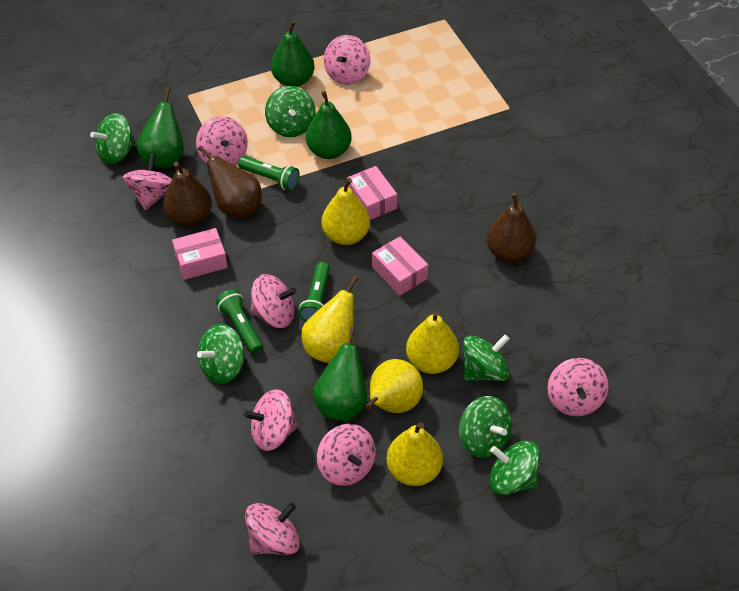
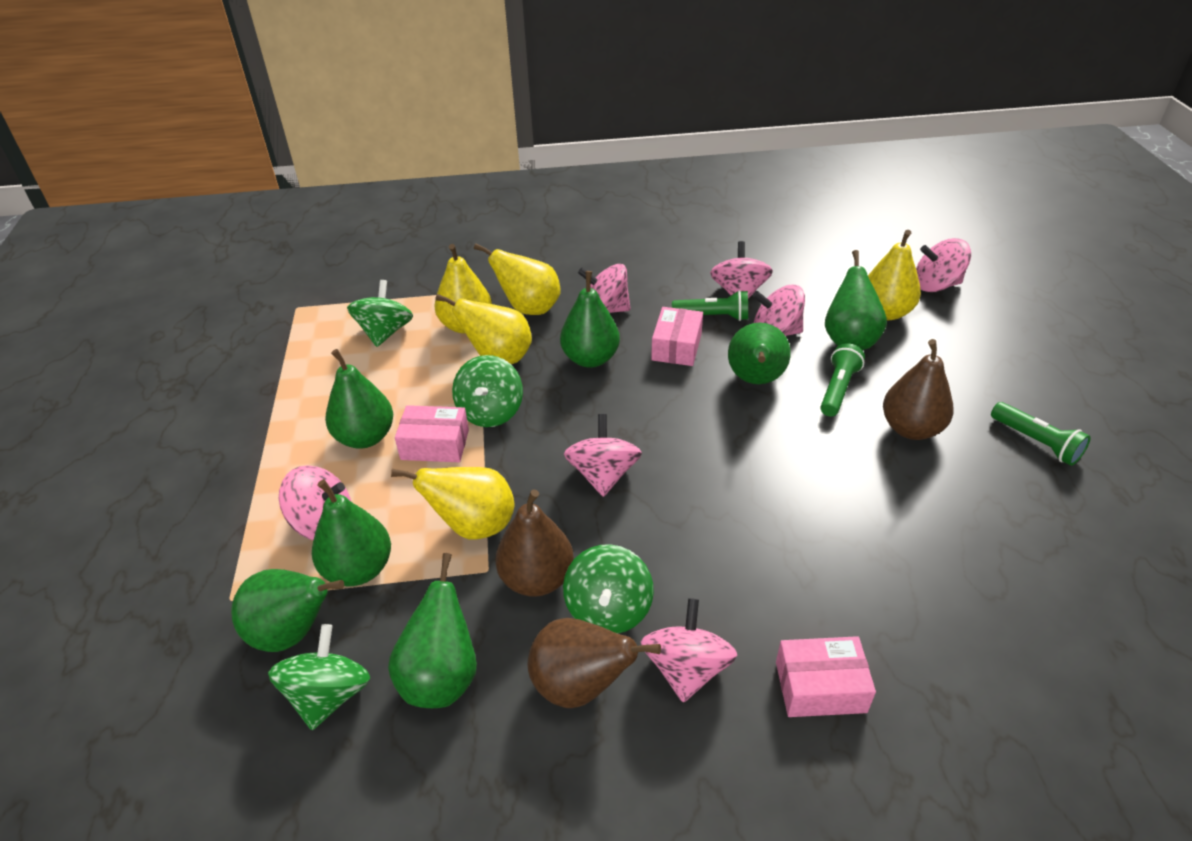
green pear: [137,88,184,168] [271,20,314,87] [306,91,352,159] [313,326,367,421] = 4 -> [231,569,344,652] [312,479,391,586] [325,349,393,449] [388,553,477,708] [560,271,620,368] [728,323,791,384] [825,250,887,350] = 7
green spinning top: [90,113,136,165] [197,324,244,384] [265,86,316,137] [459,396,512,458] [463,335,510,381] [489,441,540,495] = 6 -> [268,624,370,730] [347,280,413,347] [452,355,523,427] [563,544,654,634] = 4
pink spinning top: [123,154,172,210] [196,116,248,165] [244,389,298,451] [245,503,300,555] [251,274,297,328] [317,424,376,486] [324,35,370,85] [547,358,609,417] = 8 -> [279,466,351,540] [564,414,642,497] [578,264,631,313] [641,598,737,703] [710,241,773,299] [753,285,805,336] [916,238,971,292] = 7

